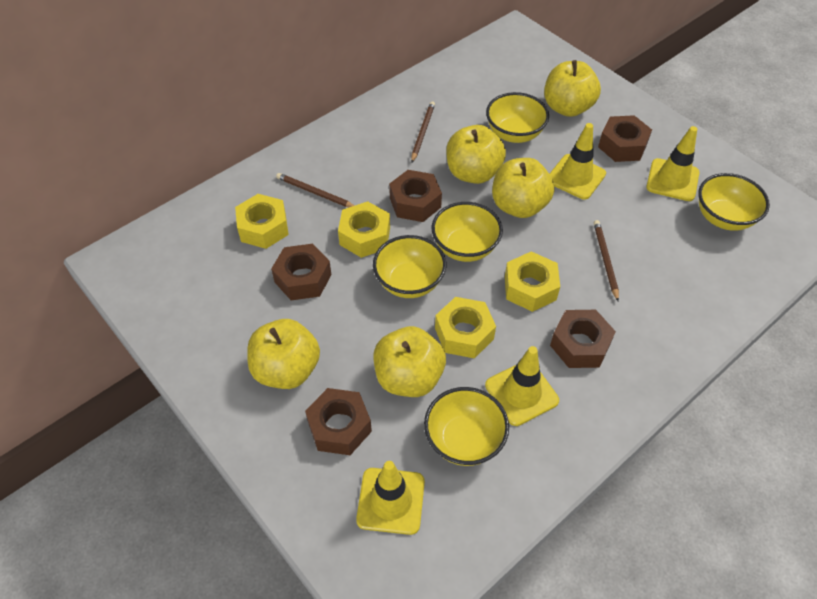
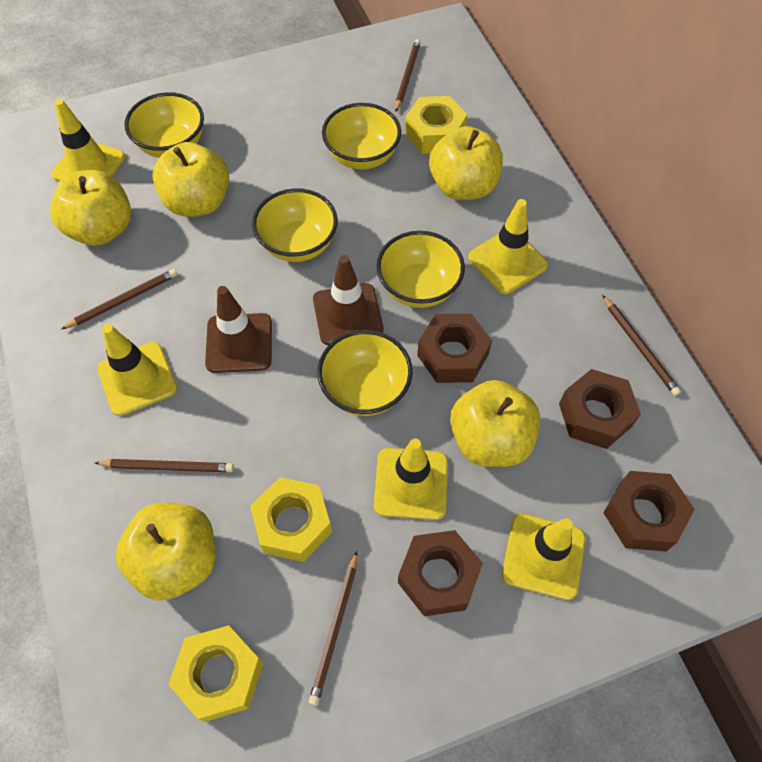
brown nut: [271,244,332,300] [305,388,372,455] [389,170,442,222] [550,310,616,368] [598,115,652,162] = 5 -> [398,530,483,616] [417,314,492,383] [559,369,641,449] [603,471,695,551] = 4
brown pencil: [276,173,355,207] [411,101,435,162] [594,220,619,301] = 3 -> [61,269,177,329] [95,459,234,472] [309,551,357,706] [395,39,421,112] [602,295,681,396] = 5
brown traffic cone: none = 0 -> [205,286,272,373] [313,255,383,345] = 2
yellow nut: [235,194,289,249] [338,202,390,258] [435,297,496,358] [505,251,560,312] = 4 -> [168,625,263,722] [250,477,332,562] [405,96,467,154] = 3
yellow traffic cone: [356,461,425,535] [485,346,559,426] [550,123,606,199] [646,126,699,201] = 4 -> [52,99,125,182] [97,324,177,416] [374,438,448,520] [468,199,548,294] [502,514,585,600] = 5

